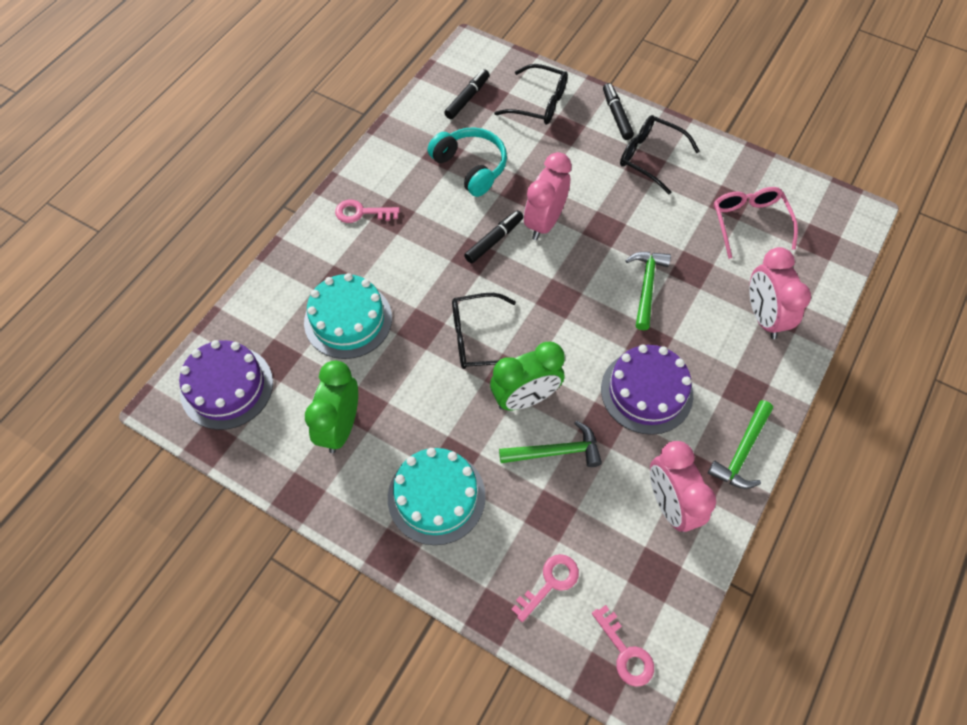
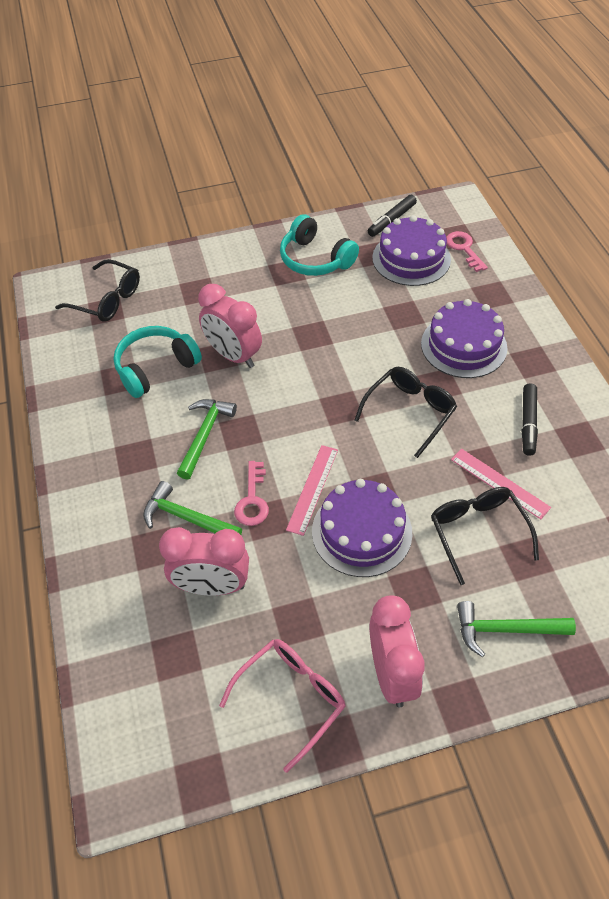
black marker: [444,69,490,119] [464,210,523,264] [603,83,634,140] = 3 -> [368,195,417,237] [522,383,538,456] = 2
green clock: [305,361,358,453] [490,342,565,411] = 2 -> none = 0
pink key: [335,199,400,223] [511,554,579,622] [592,605,654,687] = 3 -> [234,461,269,526] [446,231,488,272] = 2
pink ruler: none = 0 -> [286,445,338,536] [451,449,551,519] = 2
purple cake: [179,340,273,430] [601,345,693,435] = 2 -> [312,479,412,577] [372,215,451,286] [421,299,507,378] = 3
turquoise cake: [304,273,392,359] [388,448,486,545] = 2 -> none = 0
turquoise headphones: [428,127,507,197] = 1 -> [114,326,202,398] [280,214,359,276] = 2

